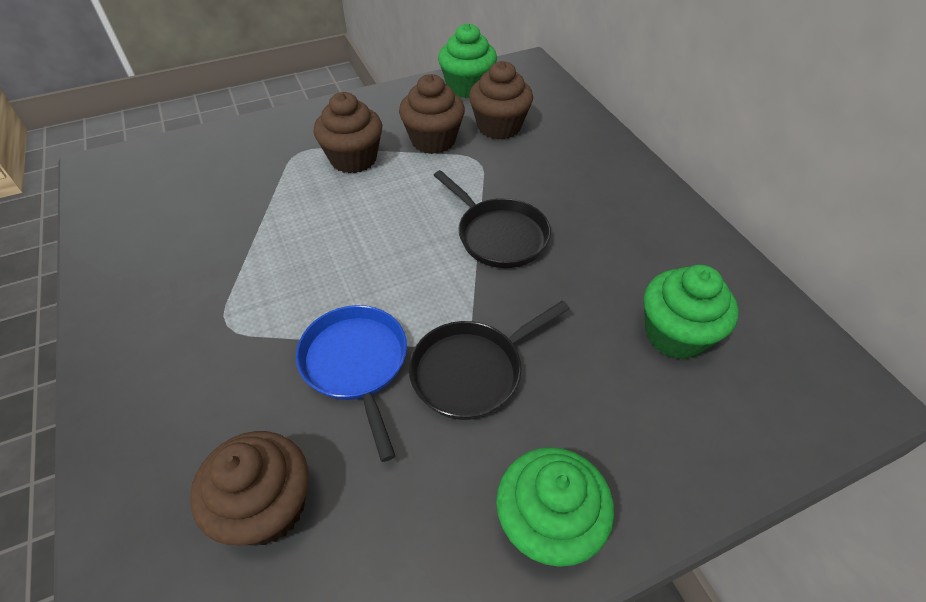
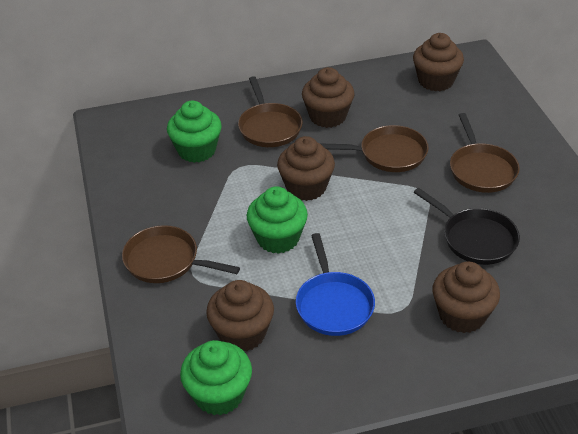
black pan: [409,301,570,420] [434,170,551,268] = 2 -> [414,188,520,265] = 1
brown cupcake: [190,431,309,545] [314,92,382,173] [399,74,465,154] [469,61,533,140] = 4 -> [206,280,274,351] [277,136,335,201] [302,67,355,128] [413,33,464,91] [432,261,500,333] = 5
brown pan: none = 0 -> [122,225,240,283] [238,76,303,147] [319,125,429,172] [450,113,520,193] = 4

